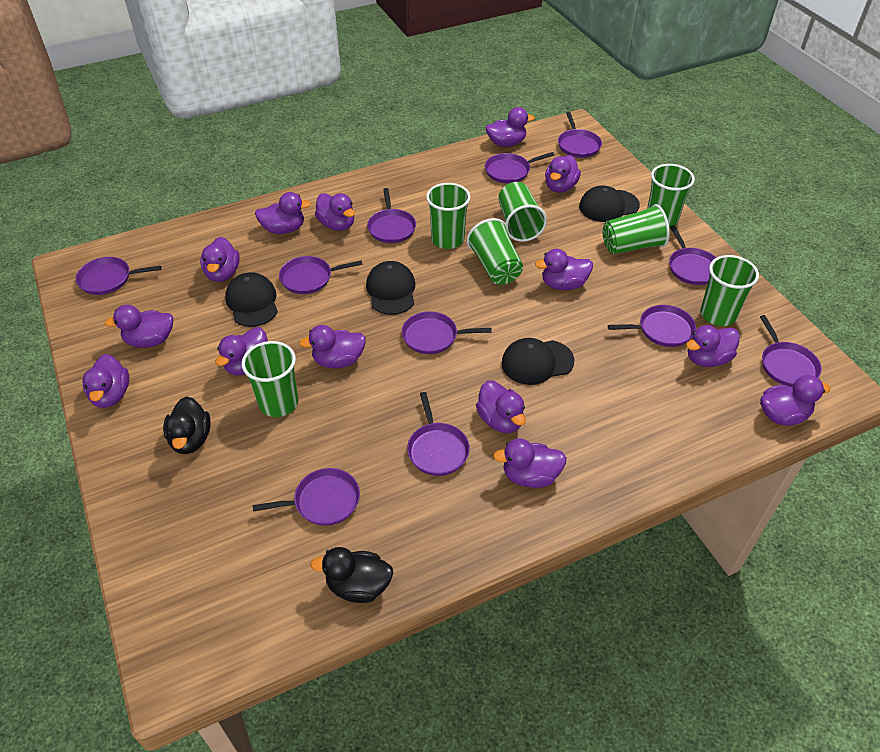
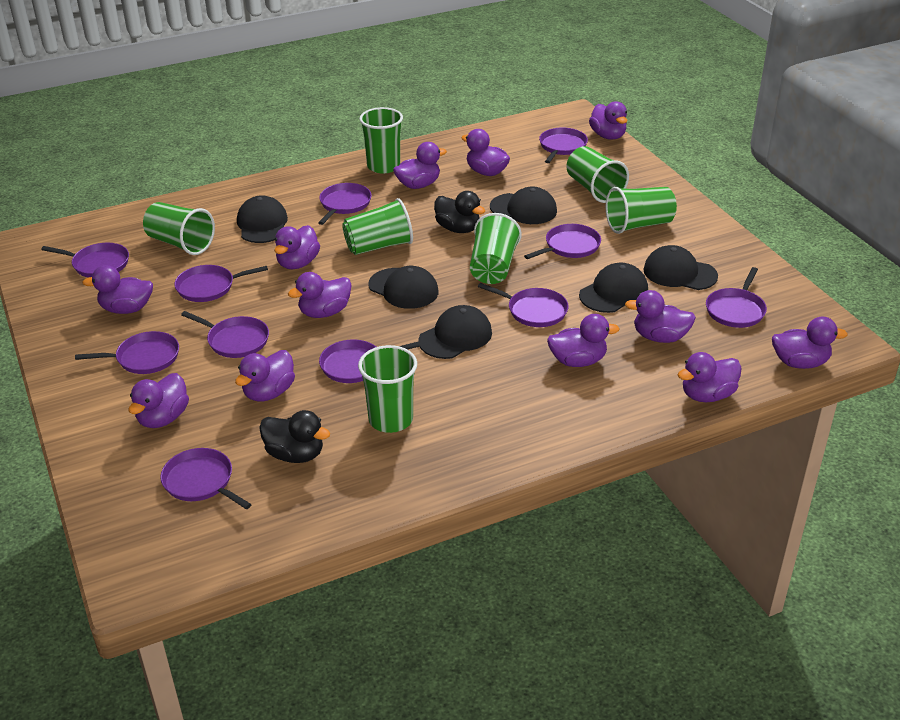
black cap: [225,272,278,327] [366,261,415,315] [501,338,574,385] [579,186,640,222] = 4 -> [237,195,288,243] [368,266,438,309] [418,305,492,359] [490,186,557,224] [579,263,648,313] [643,245,718,290] = 6
purple duck: [82,354,129,408] [104,305,173,348] [200,237,240,282] [215,327,268,375] [255,192,311,234] [299,325,366,368] [315,193,355,231] [476,380,526,433] [486,107,535,147] [493,438,567,488] [535,249,593,290] [545,155,581,193] [686,325,740,367] [760,375,831,426] = 14 -> [82,265,153,314] [129,373,189,428] [235,350,295,402] [274,225,320,269] [288,272,352,318] [393,142,447,189] [461,129,510,176] [547,314,620,367] [589,101,627,140] [625,290,696,343] [678,352,742,402] [772,316,848,369] = 12

